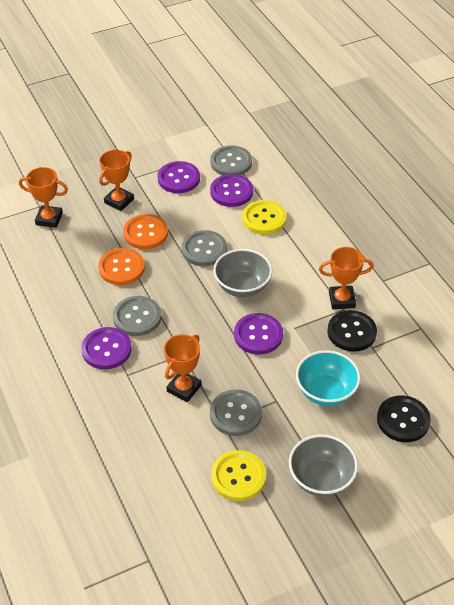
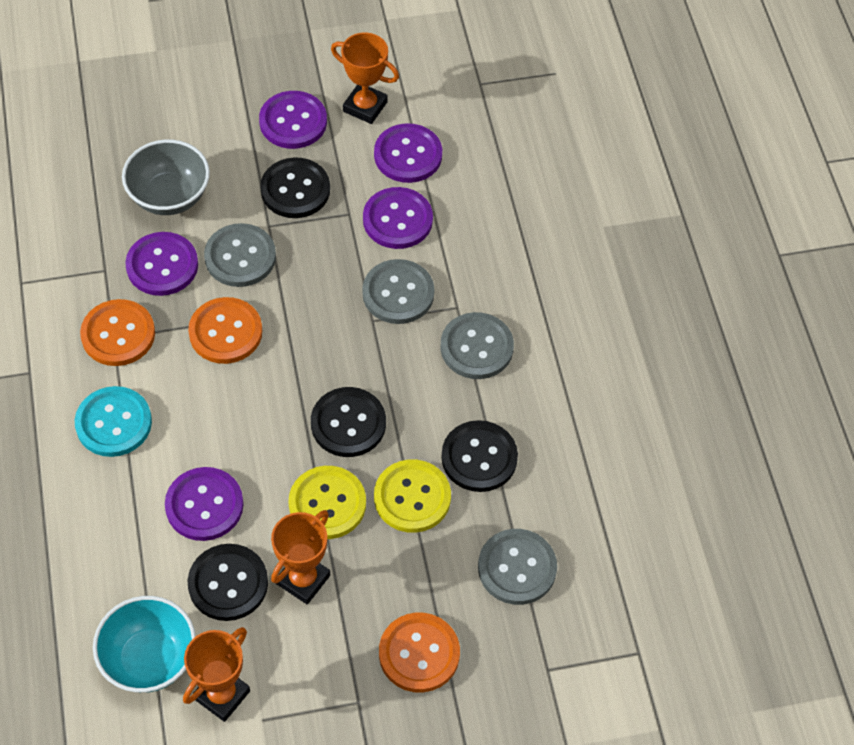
black button: [327,310,377,352] [377,395,431,442] = 2 -> [188,544,268,621] [260,157,330,218] [311,387,386,457] [441,420,518,492] = 4
grey bowl: [213,249,272,297] [289,434,358,497] = 2 -> [122,140,210,215] = 1
orange button: [98,248,145,285] [123,214,168,249] = 2 -> [80,299,155,366] [188,297,262,364] [379,613,460,692] = 3
orange trophy: [19,167,68,228] [99,150,134,211] [164,334,201,402] [319,247,373,309] = 4 -> [183,627,250,722] [271,510,330,605] [331,32,399,124] = 3
purple button: [81,327,132,369] [158,161,200,193] [210,174,253,207] [234,313,283,355] = 4 -> [125,232,198,296] [165,467,243,541] [259,91,327,149] [363,187,433,249] [374,123,442,183] = 5
turquoise button: none = 0 -> [75,386,152,457] = 1

